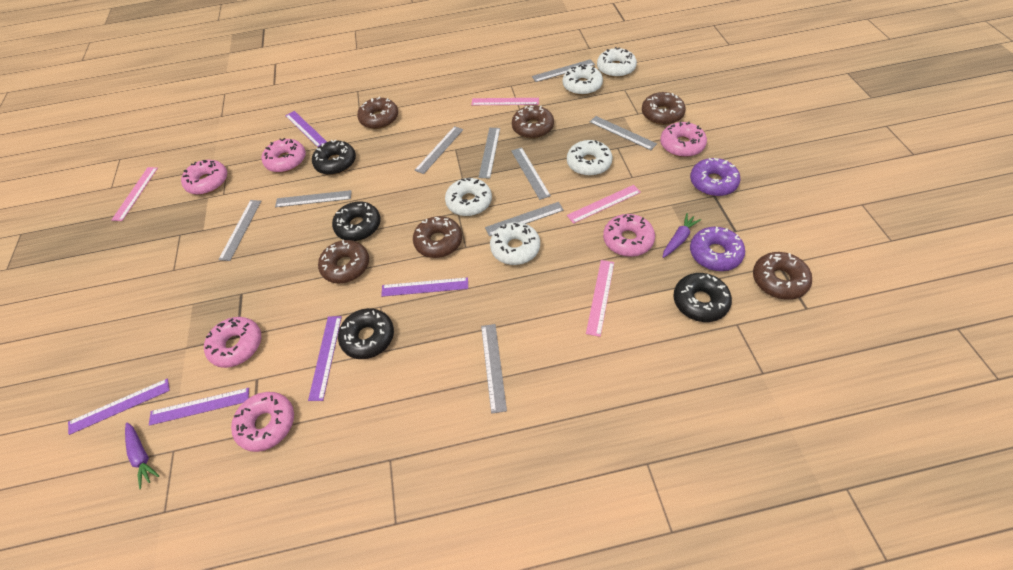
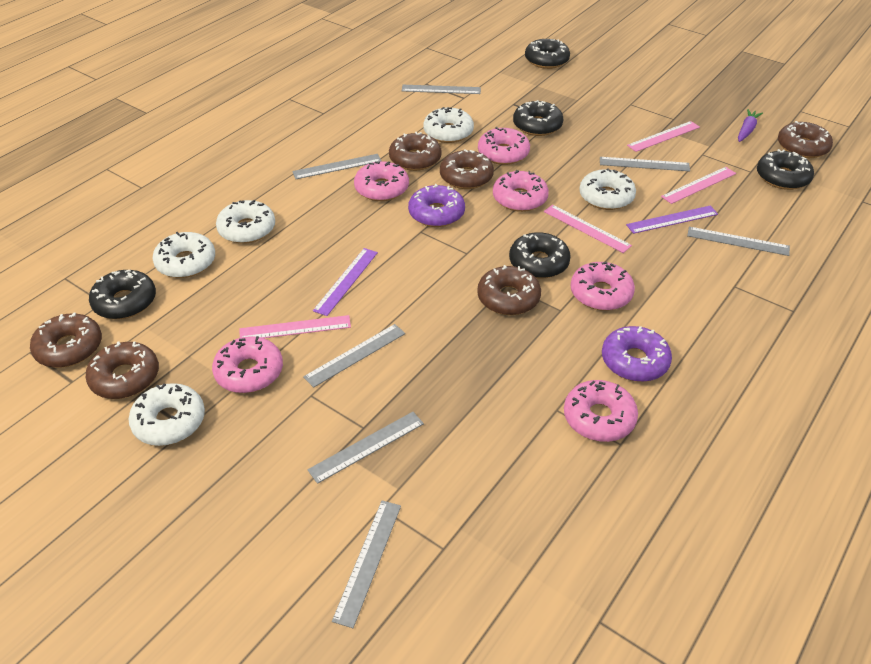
black donut: [312,140,356,175] [332,202,381,241] [338,308,394,359] [673,273,732,322] = 4 -> [89,270,156,319] [509,232,571,279] [513,100,563,136] [525,39,570,69] [757,149,814,190] = 5
grey ruler: [218,200,261,261] [275,190,352,207] [414,126,463,174] [479,128,500,179] [481,324,507,414] [485,202,564,236] [511,147,551,200] [532,59,595,82] [590,116,657,150] = 9 -> [292,154,381,179] [303,324,405,388] [307,412,424,484] [332,500,401,628] [402,85,481,94] [600,157,690,171] [687,227,790,256] = 7
purple carrot: [125,422,159,489] [663,213,701,258] = 2 -> [738,109,763,142] = 1
purple ruler: [68,379,170,435] [149,388,249,426] [285,111,327,147] [308,316,342,401] [381,277,468,297] = 5 -> [313,248,378,316] [626,206,718,234] = 2

